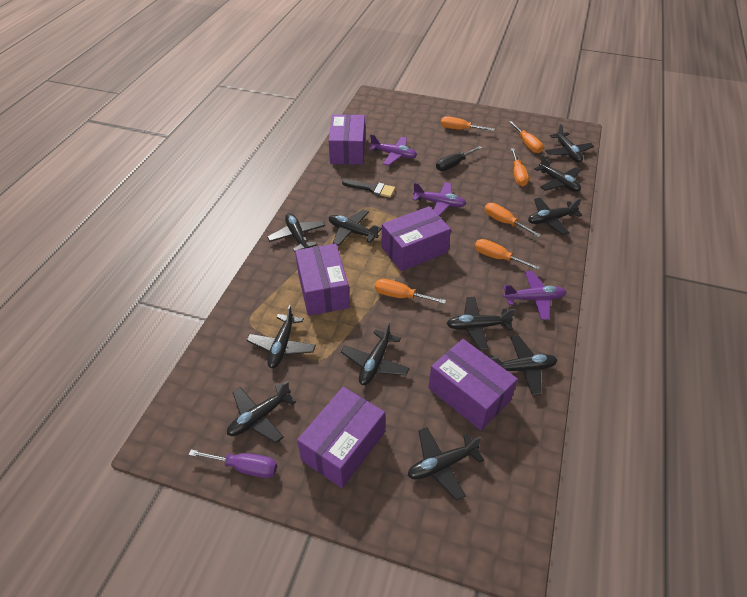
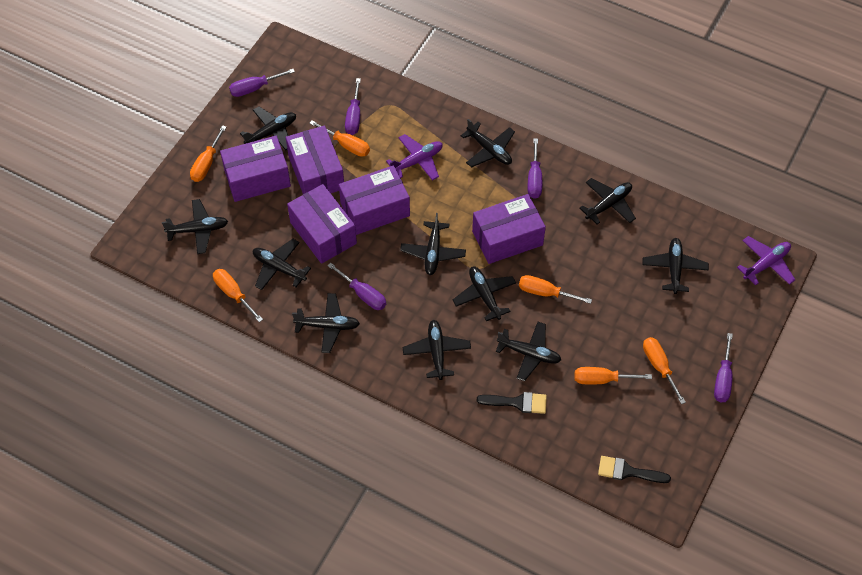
black brush: [342,180,395,198] = 1 -> [477,392,547,414] [598,456,671,483] = 2
black screwdriver: [436,146,482,171] = 1 -> none = 0
purple plane: [368,134,417,166] [412,182,467,216] [503,271,566,320] = 3 -> [386,134,443,181] [737,236,795,285] = 2
purple screwdriver: [188,450,277,478] = 1 -> [229,69,295,97] [327,263,386,310] [345,78,361,135] [527,138,542,199] [714,333,733,402] = 5

